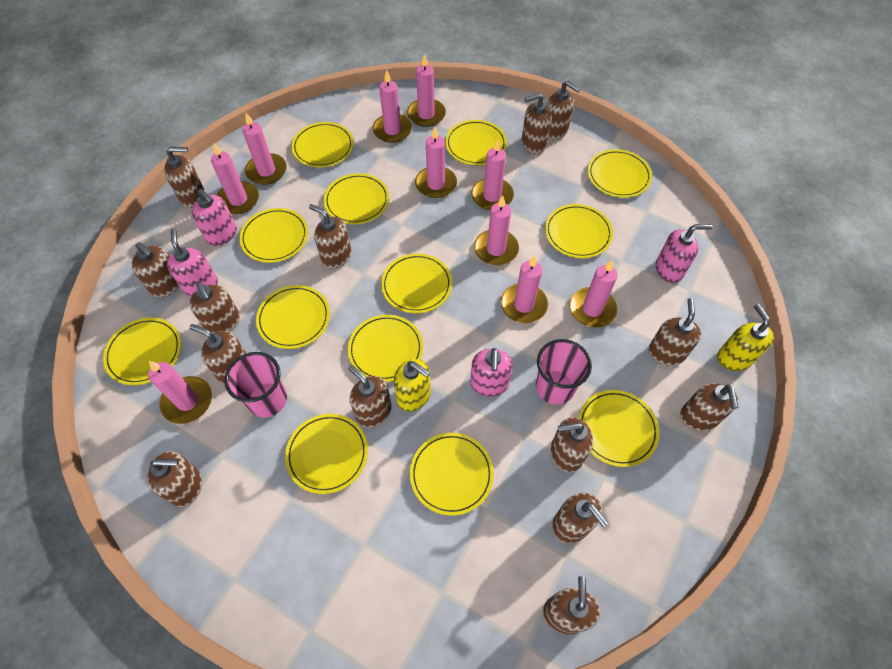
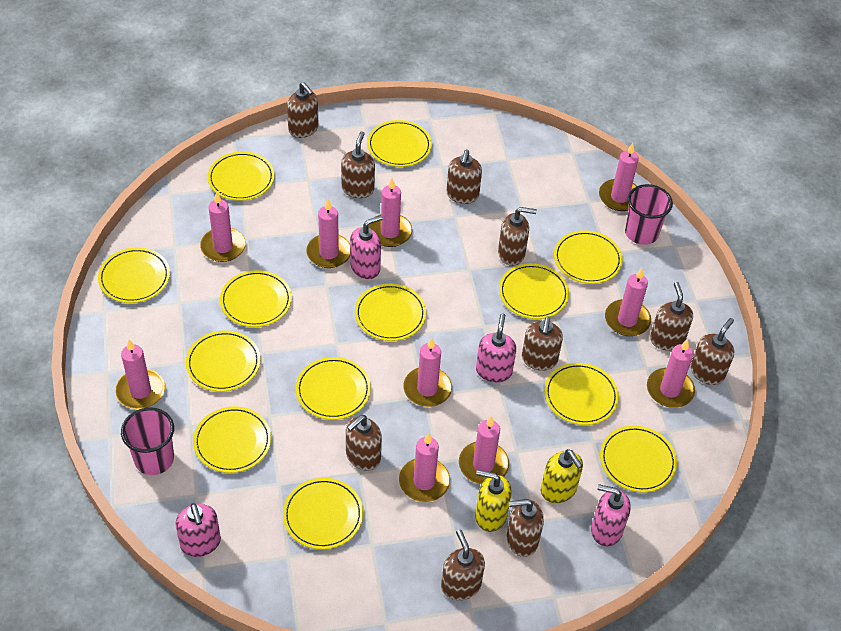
brown soap dispenser: [131,242,180,298] [148,451,202,507] [164,147,205,208] [189,282,240,333] [189,324,246,384] [309,204,352,269] [348,365,392,428] [522,93,552,154] [543,576,600,634] [547,81,581,140] [551,417,593,473] [552,493,608,544] [648,298,702,366] [680,383,739,431] = 14 -> [287,82,318,138] [341,131,375,198] [346,415,382,471] [441,529,485,600] [446,149,482,204] [498,207,537,266] [507,499,544,557] [522,317,563,371] [650,282,693,350] [690,318,734,385] = 10

